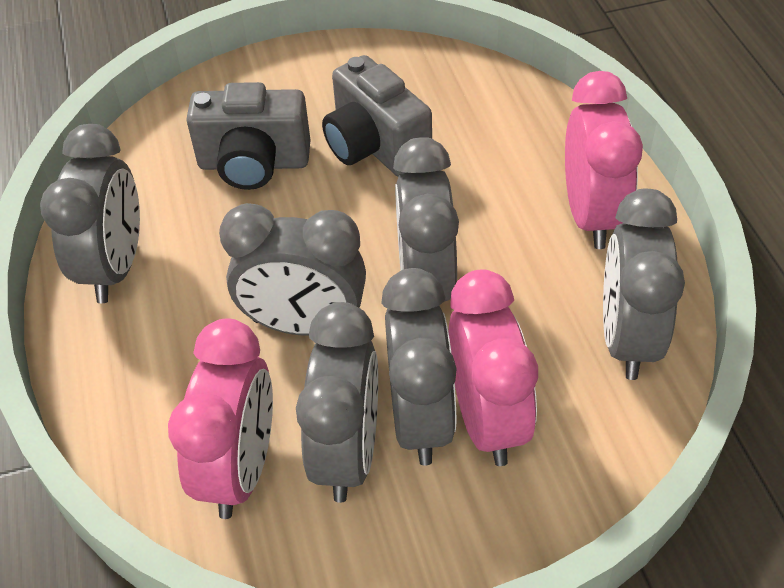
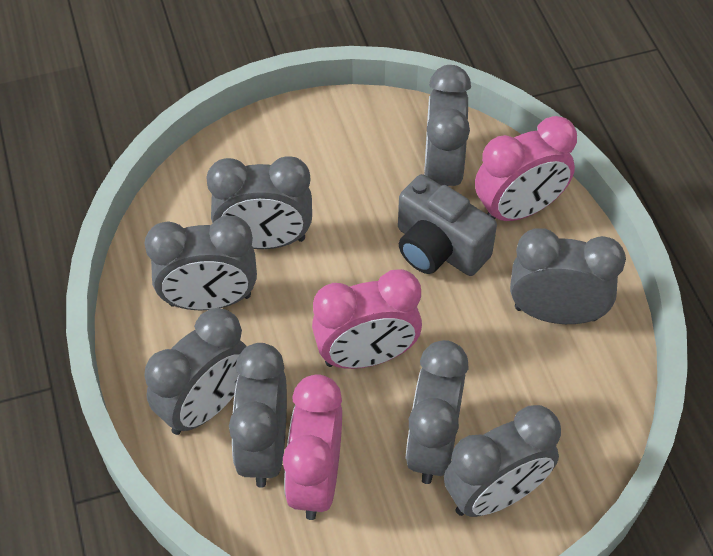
grey camera: [186,82,310,190] [322,55,432,177] = 2 -> [398,174,497,276] = 1
grey clock: [40,124,140,303] [219,203,366,336] [296,302,378,503] [381,268,457,466] [393,137,459,301] [603,189,685,380] = 6 -> [144,308,247,435] [145,216,257,310] [206,156,312,249] [229,343,287,488] [406,340,469,484] [424,65,471,186] [444,405,561,517] [510,228,626,324] = 8

